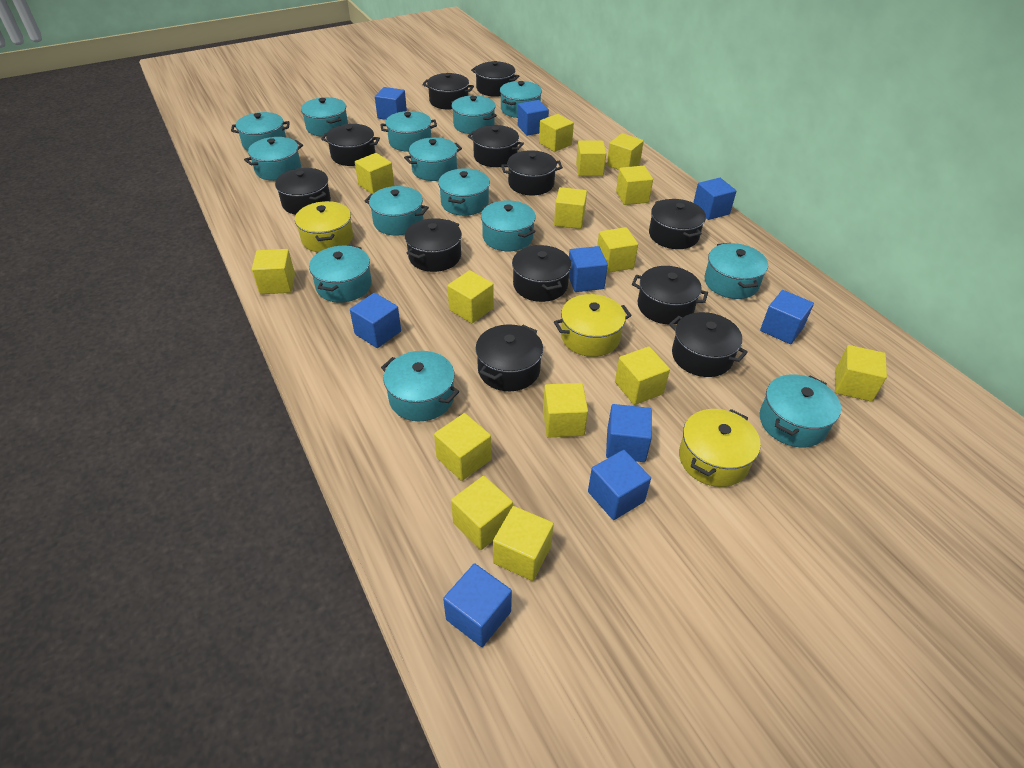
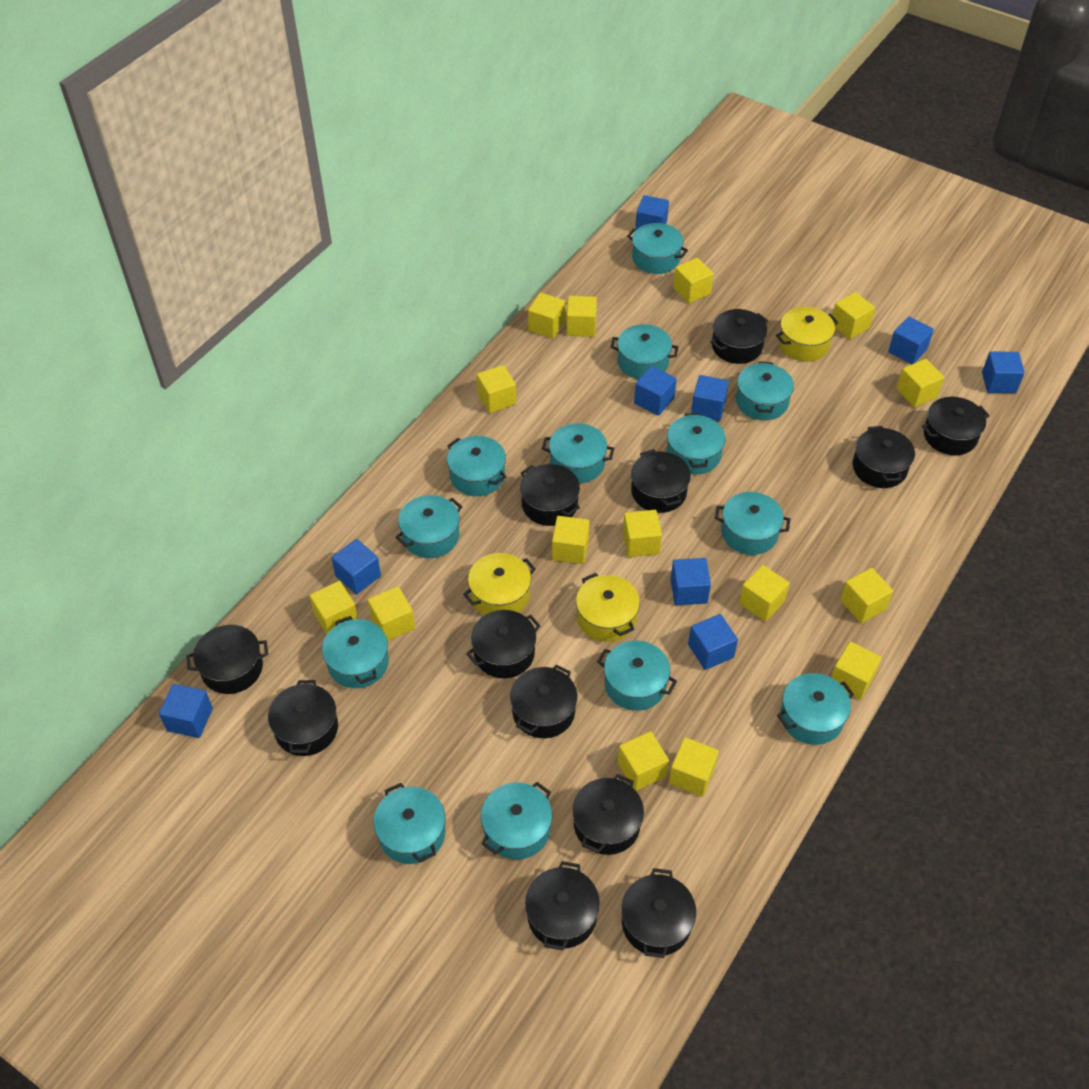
turquoise pot: [231,112,290,151] [244,137,303,181] [301,97,348,137] [309,245,372,303] [364,186,429,236] [380,111,437,152] [381,351,459,421] [404,137,462,181] [438,168,490,216] [451,95,497,134] [481,200,536,251] [500,81,542,118] [704,243,768,299] [760,374,841,447] = 14 -> [322,616,389,688] [373,783,446,864] [395,495,462,558] [447,436,506,496] [481,782,552,860] [542,423,614,483] [597,641,677,711] [610,324,678,379] [627,223,688,274] [667,413,725,475] [715,492,790,555] [736,361,794,420] [777,673,854,745] = 13

